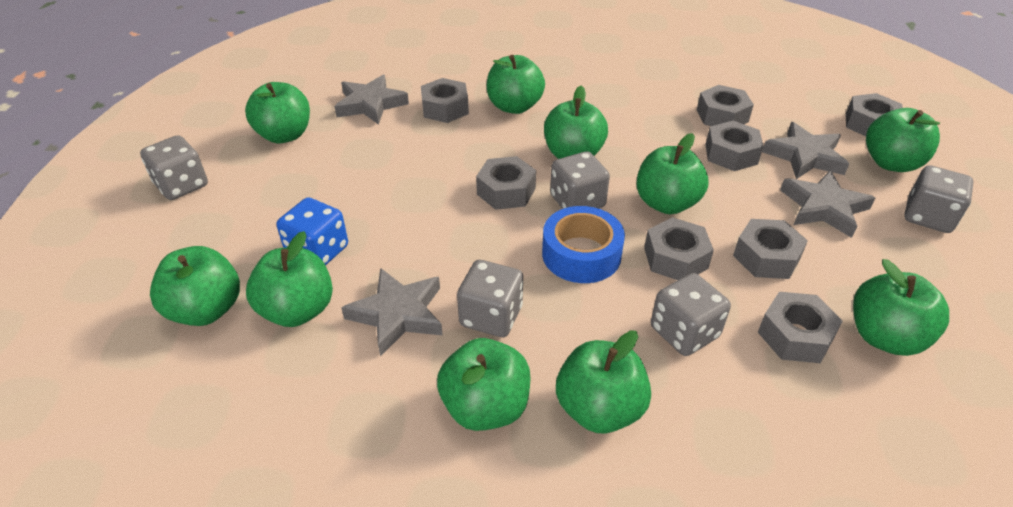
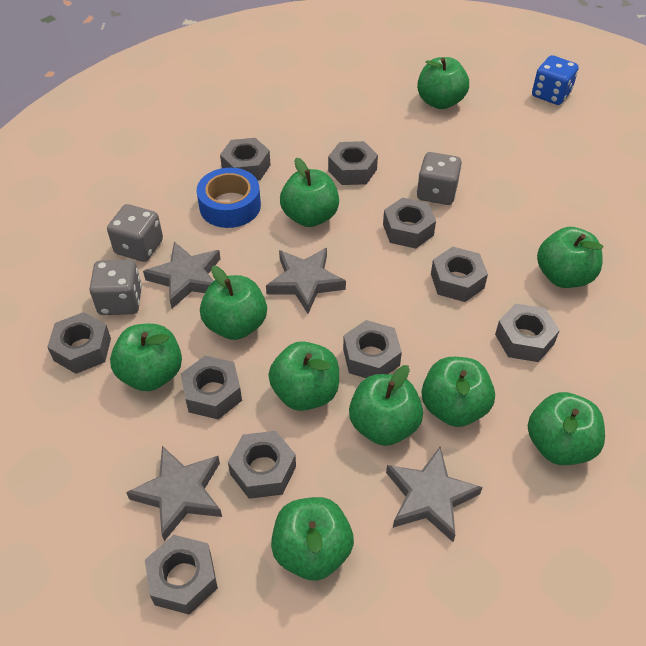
grey dice: [140,135,208,200] [457,260,523,337] [550,151,610,209] [651,273,731,356] [904,165,974,233] = 5 -> [89,260,142,315] [107,204,163,262] [417,152,462,205] = 3
grey nut: [421,78,469,123] [476,156,536,210] [644,217,714,280] [697,85,754,126] [705,121,764,171] [733,219,808,279] [758,292,843,363] [846,93,903,136] = 8 -> [47,312,111,374] [145,535,218,615] [181,356,242,419] [220,138,271,180] [228,431,296,499] [328,141,378,185] [343,320,402,378] [383,197,436,249] [431,247,488,302] [495,304,560,362] = 10

